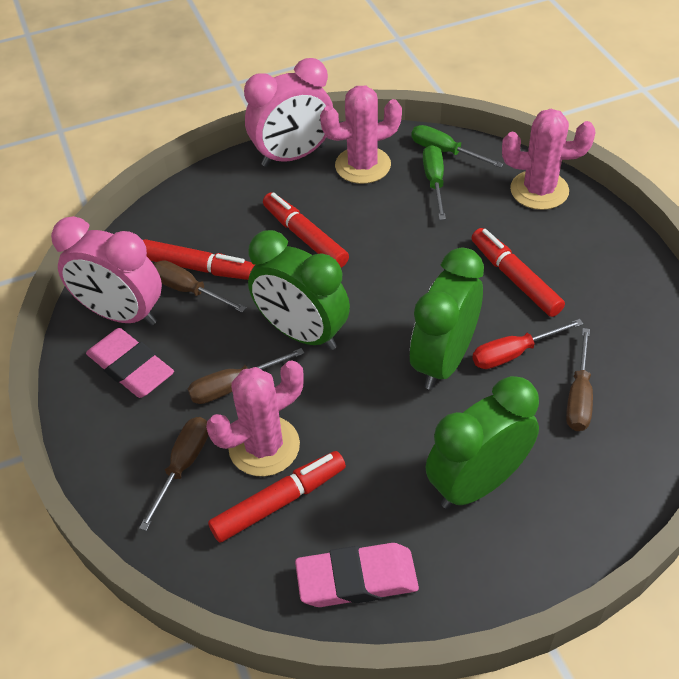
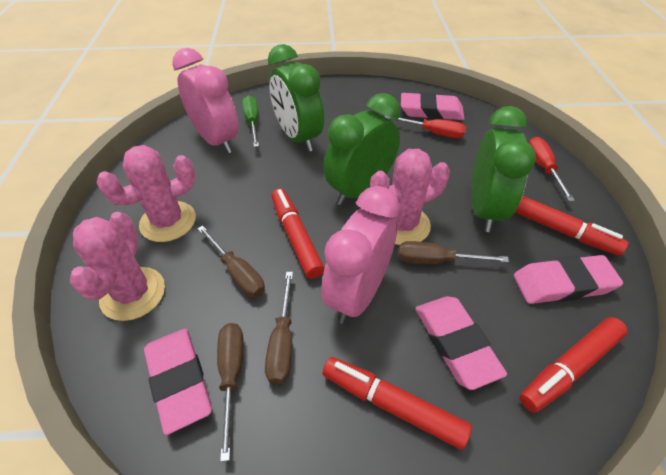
green screwdriver: [412,125,503,168] [423,145,446,220] = 2 -> [242,95,259,147] = 1
pink eraser: [86,328,174,398] [295,543,419,607] = 2 -> [144,329,212,435] [401,92,464,120] [415,296,507,390] [514,255,623,304] = 4
red screwdriver: [472,319,583,369] = 1 -> [384,116,466,138] [529,137,575,201] = 2

